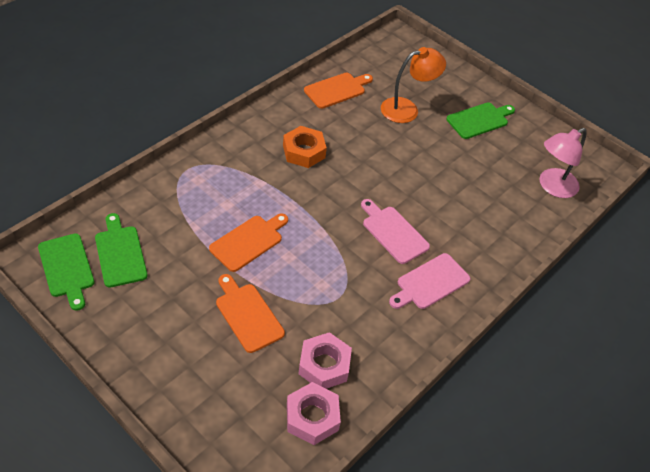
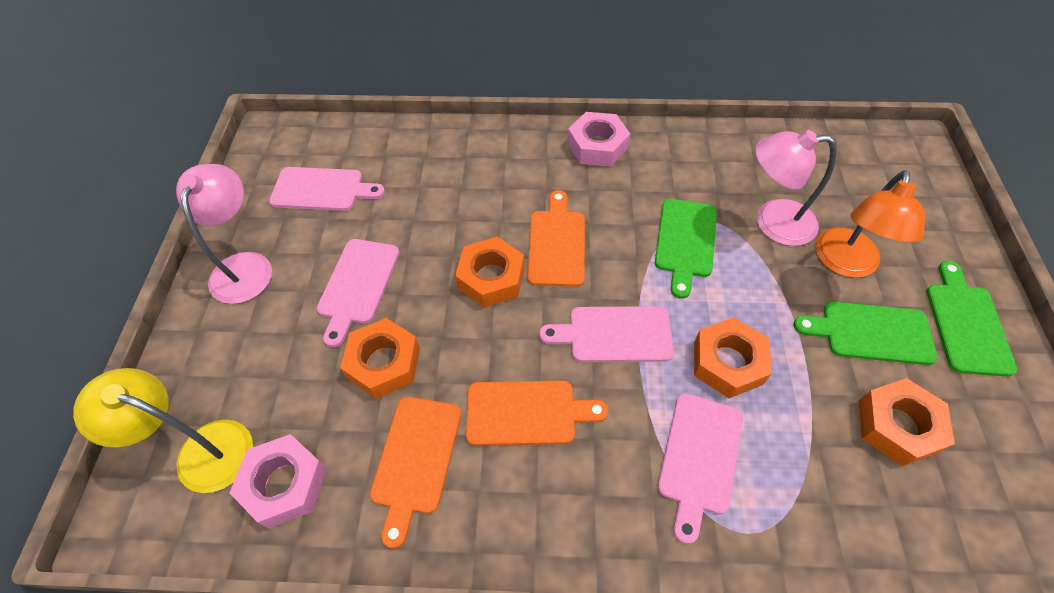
orange nut: [283,126,327,168] = 1 -> [340,318,420,399] [455,237,524,308] [694,317,772,398] [859,378,955,466] = 4
pink cutting board: [361,199,430,264] [389,253,470,309] = 2 -> [269,167,385,211] [317,239,400,347] [539,306,674,362] [658,393,743,544] = 4
pink lamp: [539,128,587,198] = 1 -> [176,164,272,304] [755,130,837,246] = 2
yellow lamp: none = 0 -> [73,368,253,493] = 1

